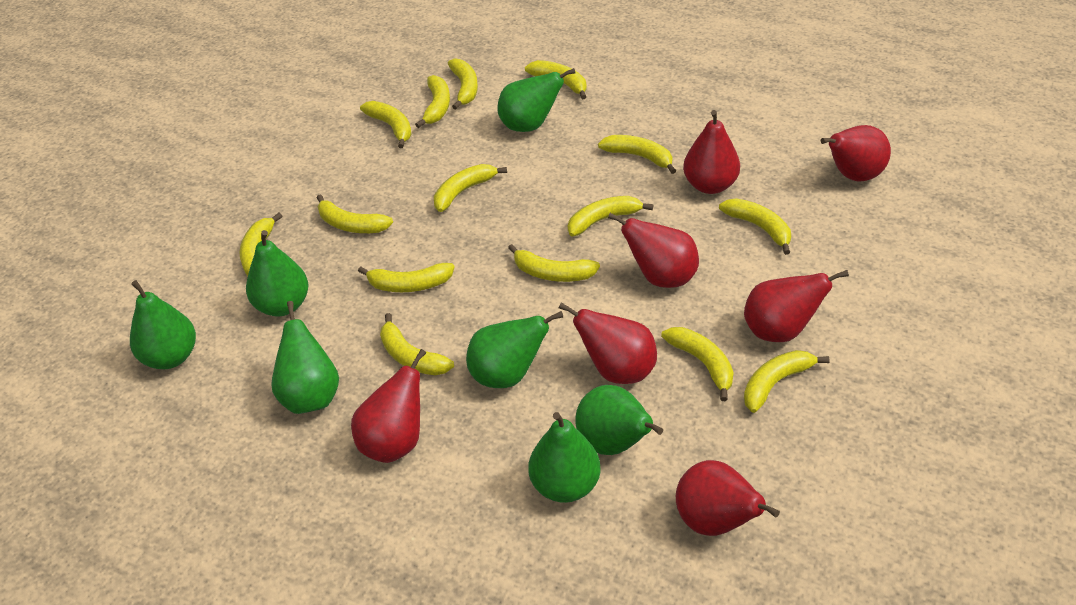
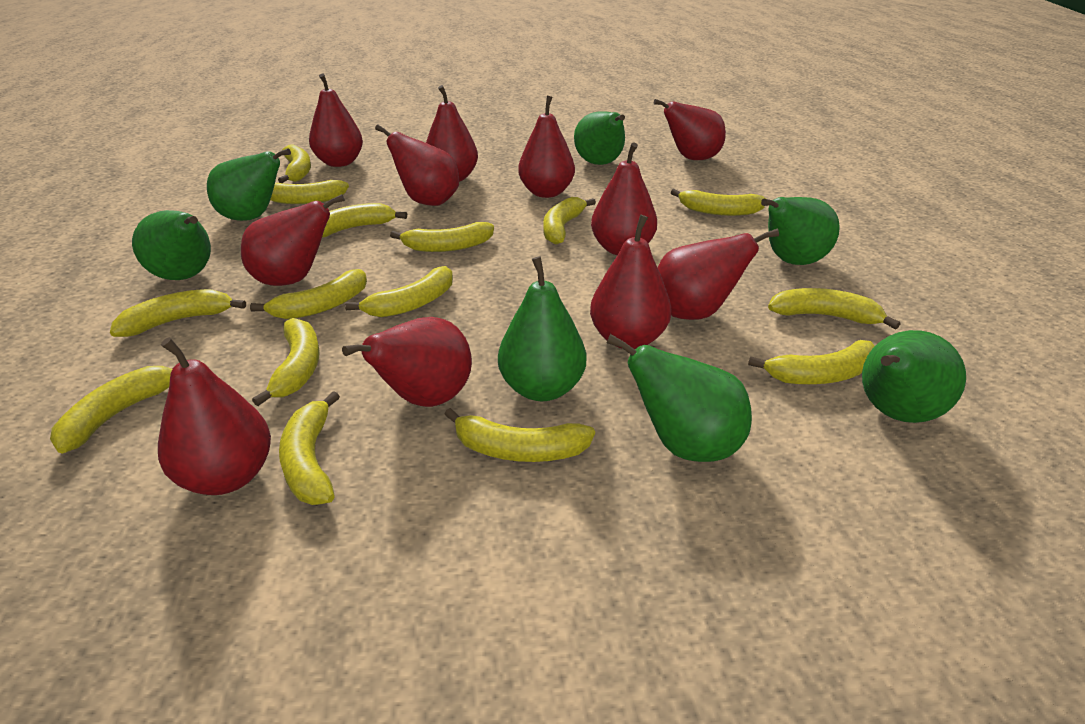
red pear: [351,349,426,463] [559,303,657,384] [608,213,699,288] [676,460,780,536] [683,110,740,194] [744,270,849,342] [821,125,891,182] = 7 -> [158,337,271,495] [241,194,345,286] [309,74,363,167] [342,317,472,407] [375,124,459,206] [426,85,478,182] [518,96,575,198] [590,214,672,349] [591,142,657,255] [654,99,726,160] [658,229,779,320] = 11

